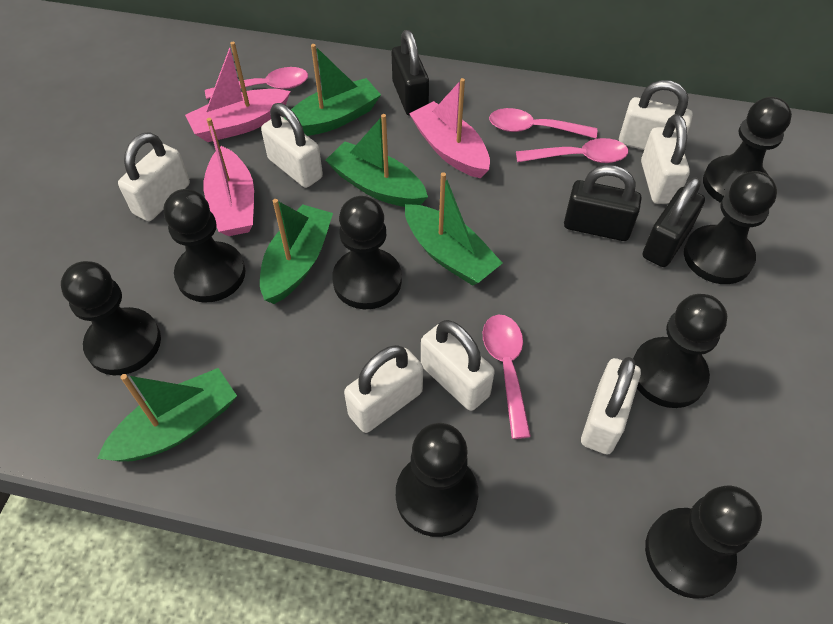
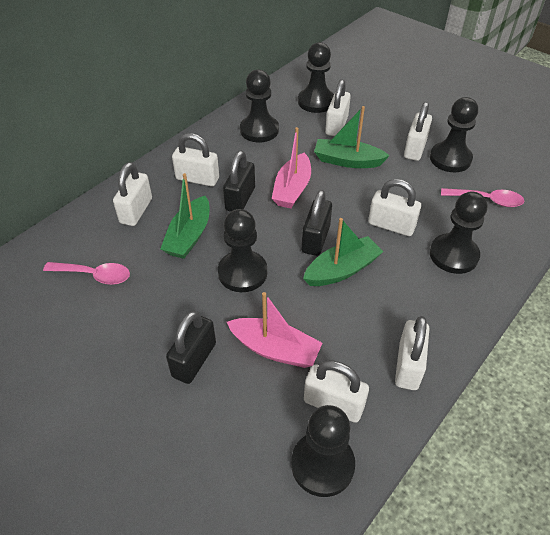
black pawn: [61,261,161,375] [164,189,245,303] [332,196,402,309] [396,423,478,537] [633,294,727,408] [645,486,762,599] [684,171,777,284] [703,97,792,203] = 8 -> [218,209,267,292] [240,70,279,142] [291,405,355,497] [298,42,334,113] [430,97,478,172] [430,191,487,274] = 6
green boat: [97,368,237,461] [260,199,333,304] [284,44,381,136] [326,114,428,207] [405,172,502,286] = 5 -> [160,173,209,259] [303,218,383,286] [314,106,390,168] = 3
pink boat: [185,42,291,142] [203,118,254,236] [409,78,490,178] = 3 -> [227,292,322,368] [272,127,311,209] = 2
pink spoon: [205,67,308,99] [483,315,531,439] [489,108,597,139] [516,138,628,163] = 4 -> [43,262,130,285] [441,188,524,207] = 2

